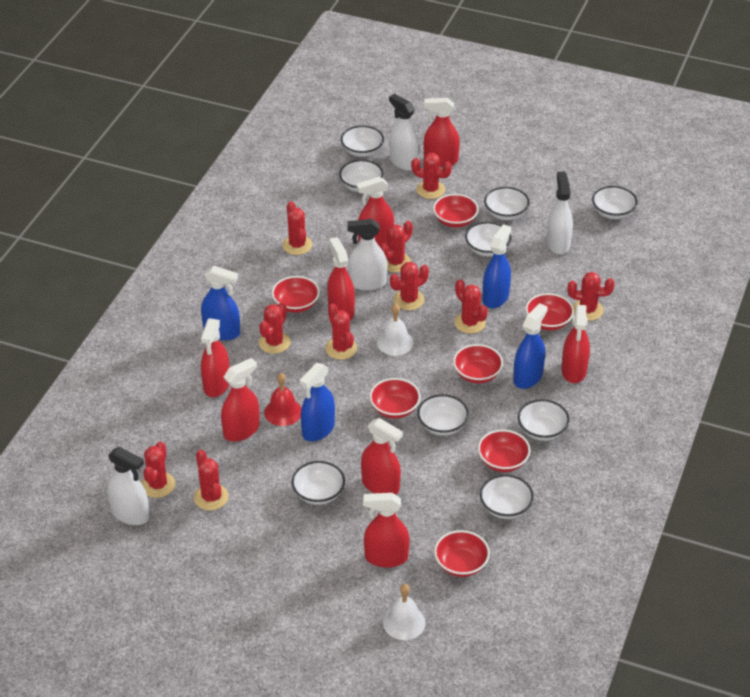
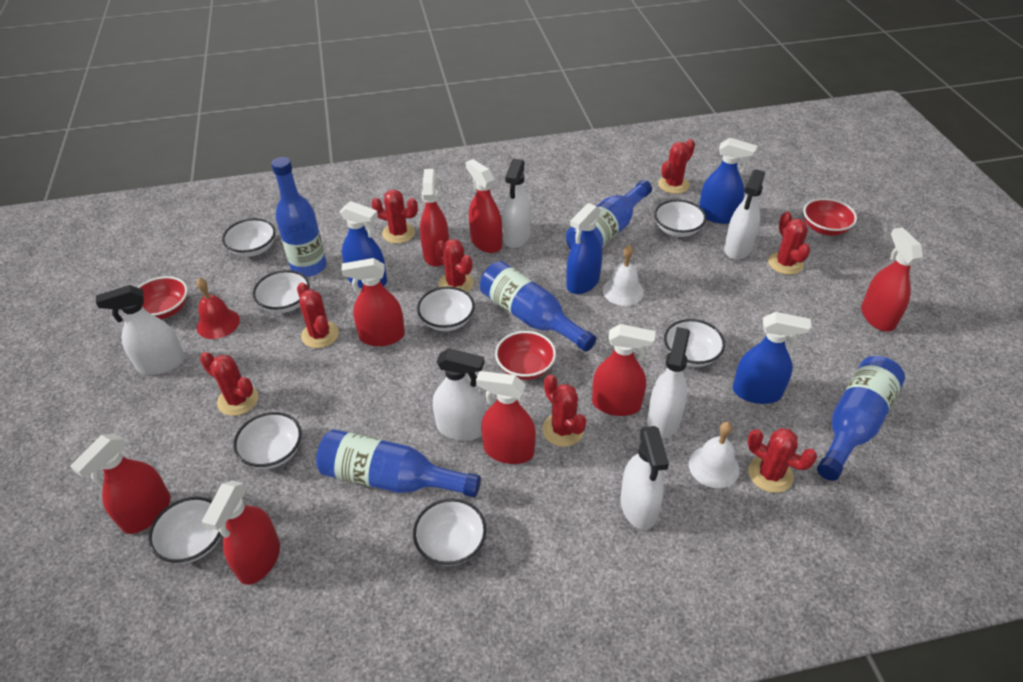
blue bottle: none = 0 -> [271,157,327,277] [316,429,481,497] [480,261,596,352] [566,180,652,250] [817,356,905,481] = 5
red bowl: [272,276,320,313] [369,378,421,419] [433,194,479,228] [434,530,490,577] [453,344,503,383] [478,430,531,472] [526,293,574,331] = 7 -> [137,276,188,319] [495,331,556,380] [803,198,857,236] = 3
red cactus: [141,442,175,498] [194,450,229,510] [259,303,290,354] [282,201,312,255] [325,303,357,360] [380,221,413,272] [390,262,429,310] [411,153,452,199] [455,279,488,334] [567,272,614,321] = 10 -> [200,352,258,416] [297,283,339,348] [371,189,418,244] [435,239,474,292] [542,375,586,447] [658,139,695,194] [747,428,817,493] [768,212,810,275] = 8
white bowl: [292,461,345,505] [339,160,384,192] [341,125,384,157] [417,394,469,436] [465,222,512,257] [480,475,534,519] [484,187,530,220] [518,399,570,441] [592,186,638,219] = 9 -> [148,497,221,564] [222,218,276,257] [233,412,301,469] [253,270,310,313] [413,498,487,566] [417,286,475,331] [654,200,706,237] [664,319,725,367] = 8
white spray bottle: [107,447,150,525] [347,219,387,291] [389,94,419,171] [547,172,573,254] = 4 -> [96,285,185,375] [433,348,486,441] [502,159,531,248] [621,426,669,530] [647,327,690,439] [724,169,765,260] = 6

